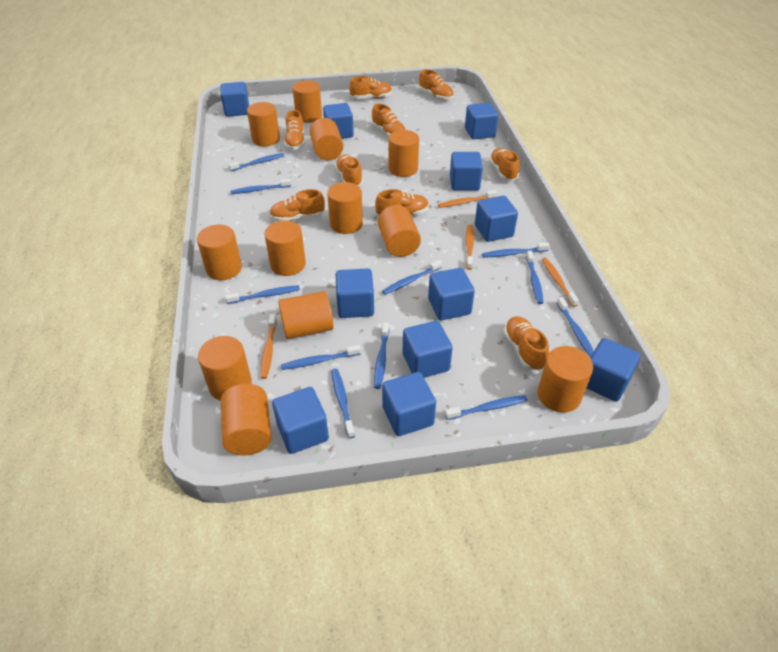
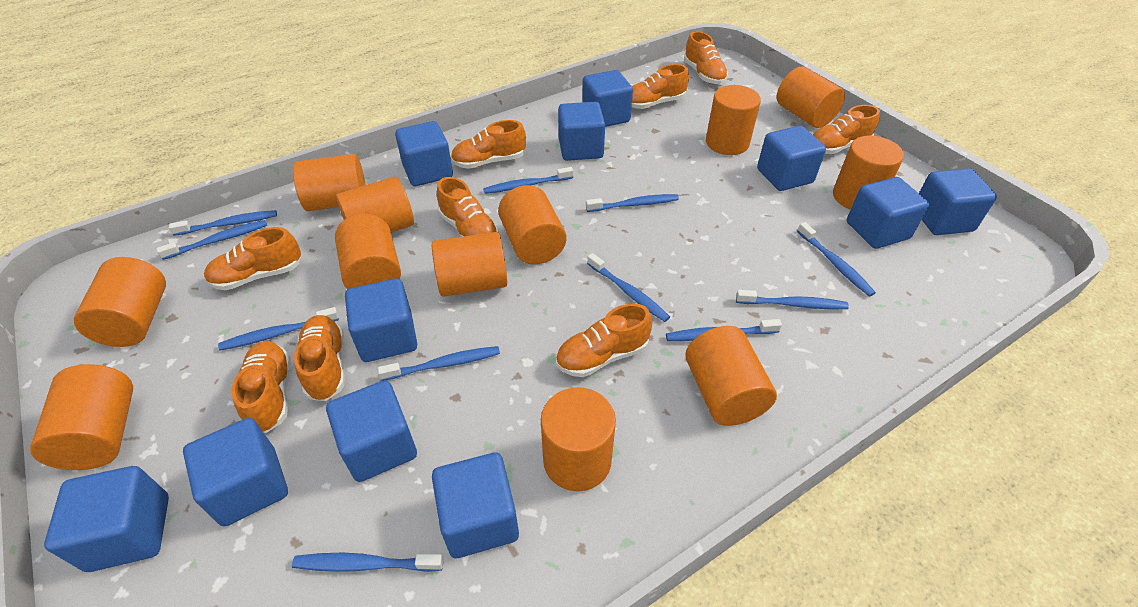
orange toothbrush: [260,314,277,379] [438,190,497,208] [466,225,474,270] [542,258,579,307] = 4 -> none = 0

